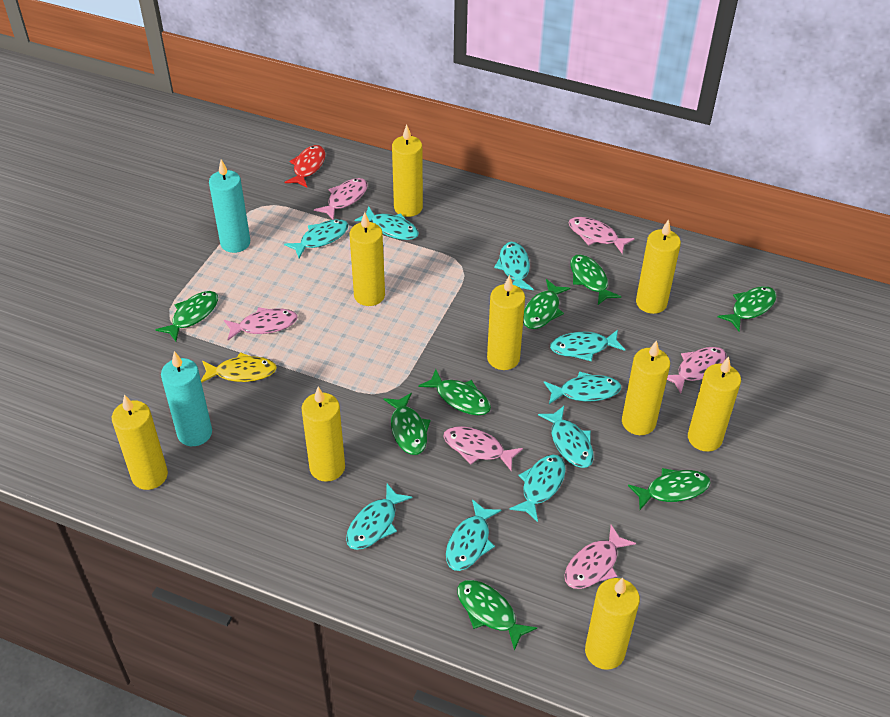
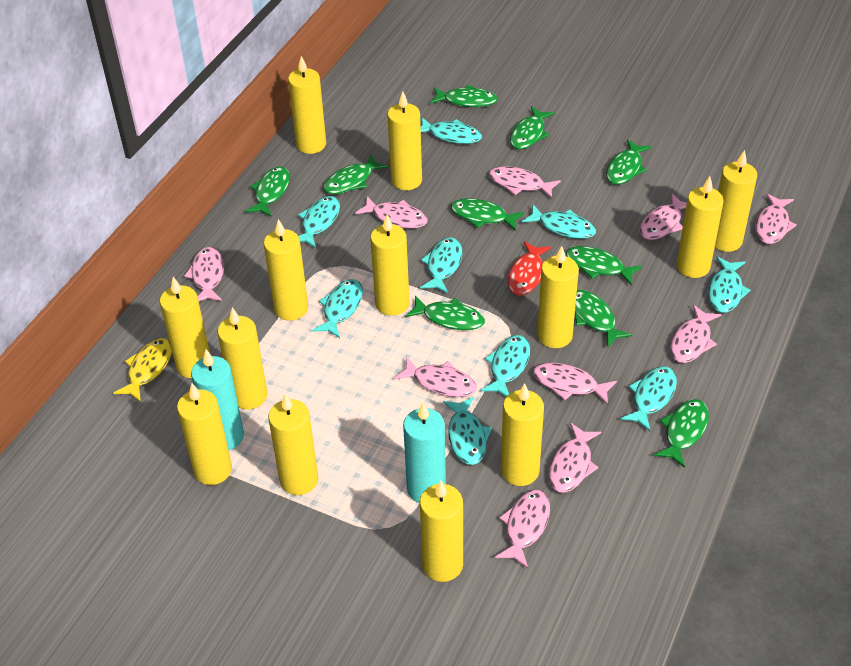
green fish: [155,291,218,341] [383,393,431,455] [419,369,491,415] [457,580,537,651] [523,279,570,329] [570,254,621,305] [628,468,710,510] [718,286,777,331] = 8 -> [245,166,290,216] [323,155,388,194] [405,296,485,330] [430,85,498,107] [451,198,524,231] [510,106,555,149] [566,246,642,285] [575,289,632,347] [606,139,652,185] [653,399,709,468] = 10
pink fish: [224,307,298,340] [314,178,368,220] [443,426,523,472] [565,525,636,589] [569,217,635,254] [667,347,727,394] = 6 -> [184,247,224,301] [355,196,428,228] [394,357,477,397] [489,166,561,198] [495,490,550,568] [533,363,617,405] [549,423,601,493] [640,193,687,240] [670,305,721,363] [755,193,797,244] = 10
yellow candle: [112,394,168,490] [302,387,345,482] [350,212,385,306] [392,124,423,217] [487,275,525,370] [585,578,640,670] [622,340,670,435] [636,219,681,314] [688,357,741,452] = 9 -> [160,277,210,378] [177,383,232,485] [217,307,268,409] [264,219,308,321] [268,393,318,495] [288,56,326,154] [370,214,409,316] [387,91,422,190] [420,480,463,582] [501,383,544,486] [537,246,579,348] [676,176,724,278] [715,150,757,252] = 13

